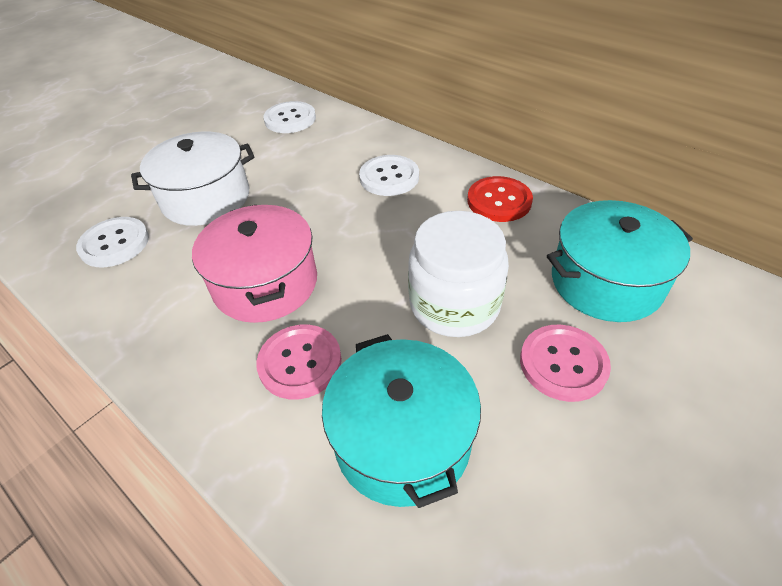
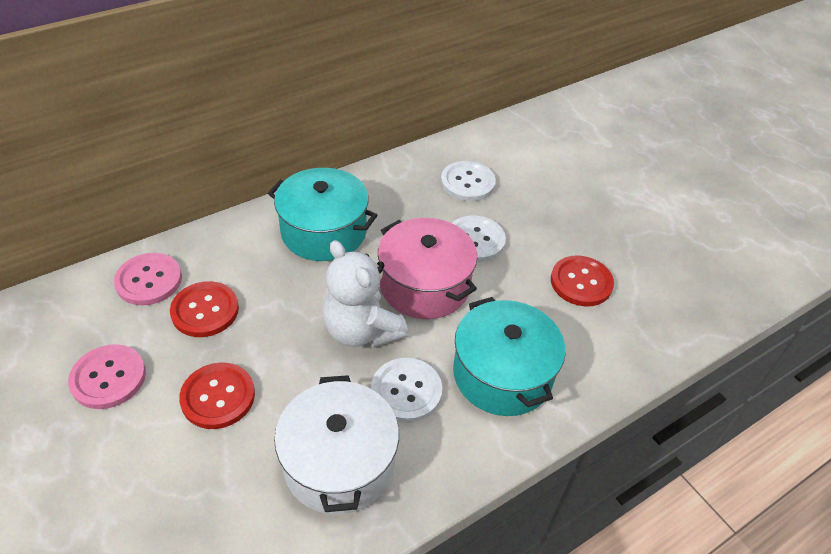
red button: [467,176,533,222] = 1 -> [170,281,239,337] [179,362,255,429] [551,256,614,306] = 3
white jar: [408,211,509,337] = 1 -> none = 0
white teddy bear: none = 0 -> [323,240,408,348] = 1

